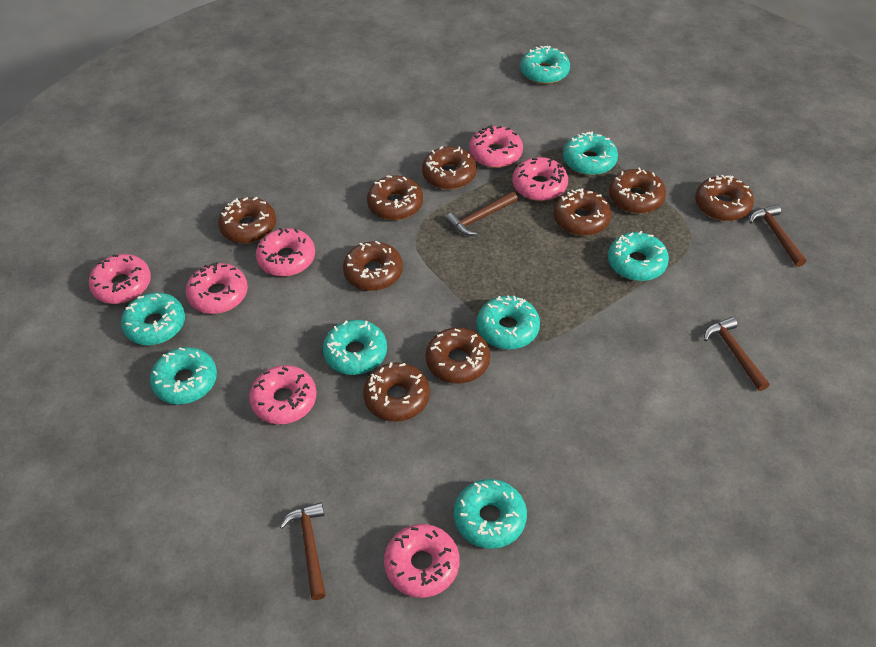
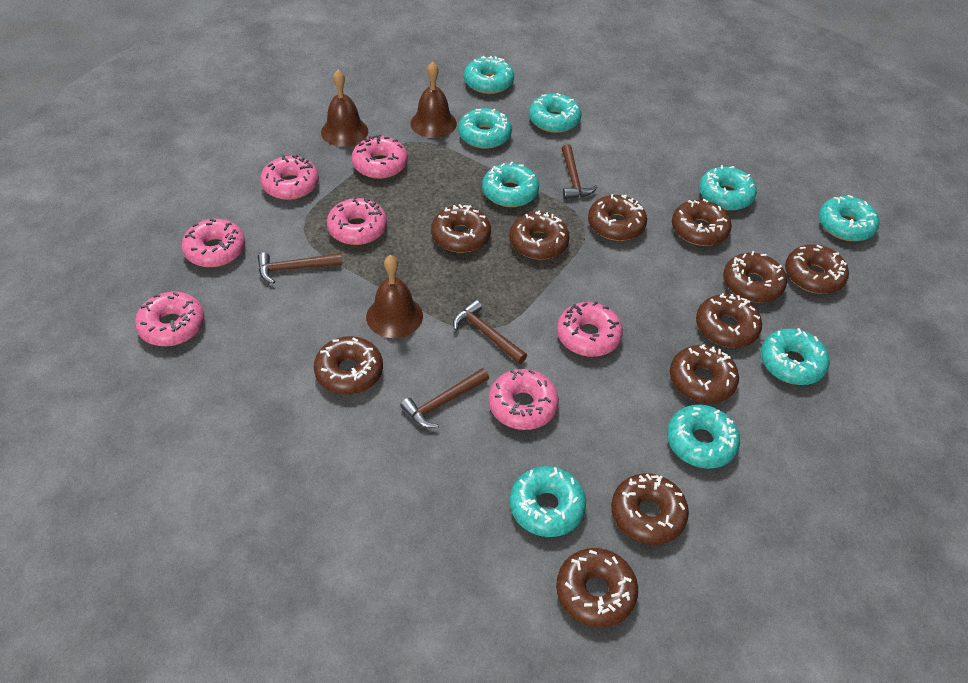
brown bell: none = 0 -> [321,70,368,147] [366,255,423,338] [410,62,457,138] = 3
brown donut: [218,197,276,243] [343,241,403,291] [363,362,430,422] [367,175,423,220] [422,146,477,189] [425,327,490,384] [553,188,611,236] [609,167,666,213] [695,175,754,221] = 9 -> [314,336,383,395] [431,204,491,253] [509,211,570,259] [556,548,638,628] [588,194,647,241] [611,473,689,545] [670,344,739,403] [672,199,732,246] [696,293,762,348] [723,251,787,303] [785,245,849,294] = 11
turquoise donut: [121,292,185,345] [150,347,217,405] [323,320,387,375] [454,479,527,549] [477,295,540,349] [520,46,570,84] [563,132,618,175] [608,231,669,281] = 8 -> [458,108,512,149] [464,56,514,94] [482,162,539,207] [510,466,586,537] [529,93,582,133] [667,404,740,469] [699,165,757,210] [761,328,830,385] [819,195,879,241] = 9

